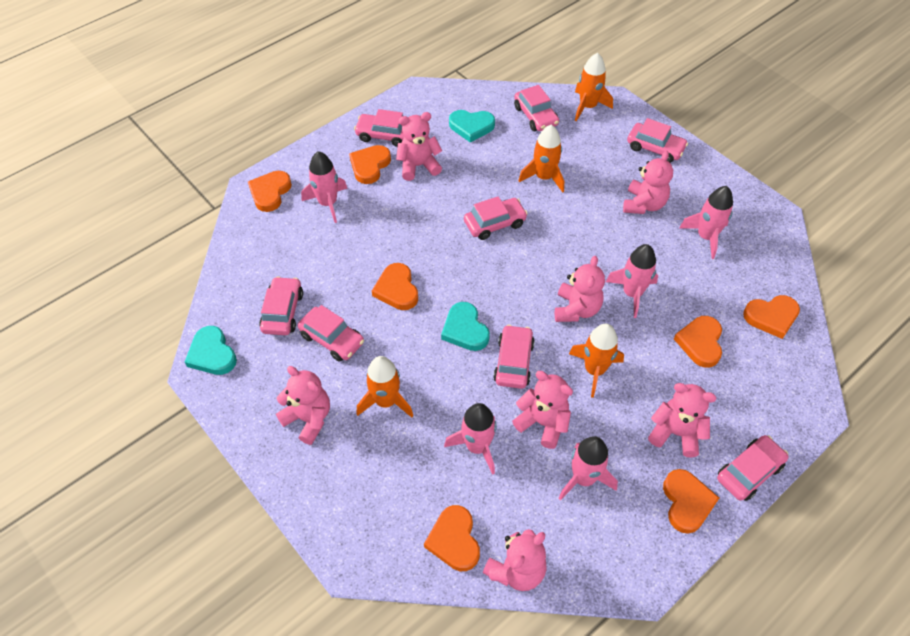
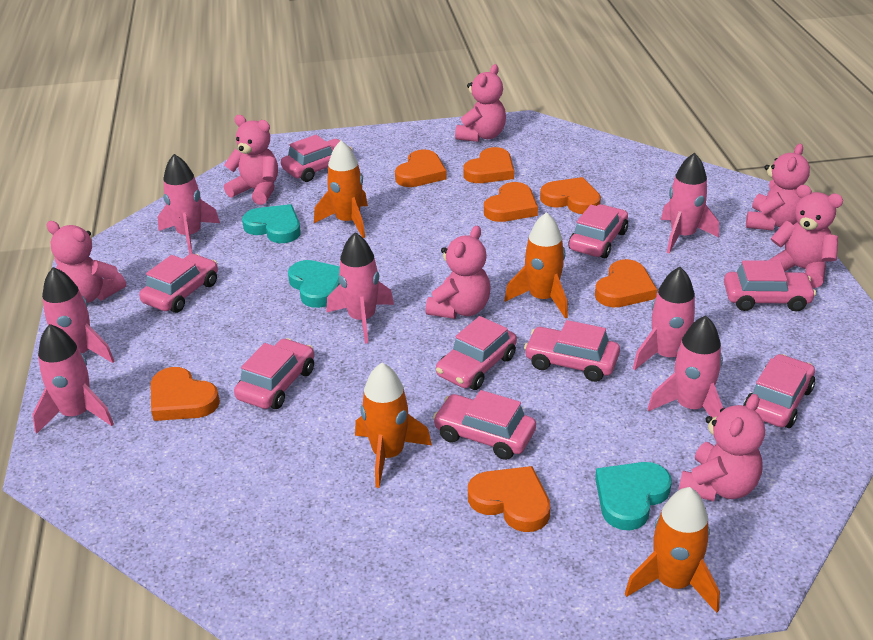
pink car: [259,276,303,335] [298,305,364,362] [354,109,404,147] [464,196,528,240] [493,325,535,389] [514,85,559,131] [627,118,688,163] [717,435,789,501] = 8 -> [139,254,218,313] [234,338,314,409] [281,135,353,182] [433,390,536,460] [436,316,517,390] [524,320,620,382] [569,204,628,258] [724,260,816,311] [743,354,815,428] = 9
pink rocket: [301,151,348,223] [444,403,497,475] [559,436,618,500] [606,244,658,318] [679,186,733,259] = 5 -> [32,324,114,434] [38,267,115,372] [158,154,220,254] [326,232,394,344] [633,267,695,370] [648,315,723,418] [661,153,719,254] = 7

